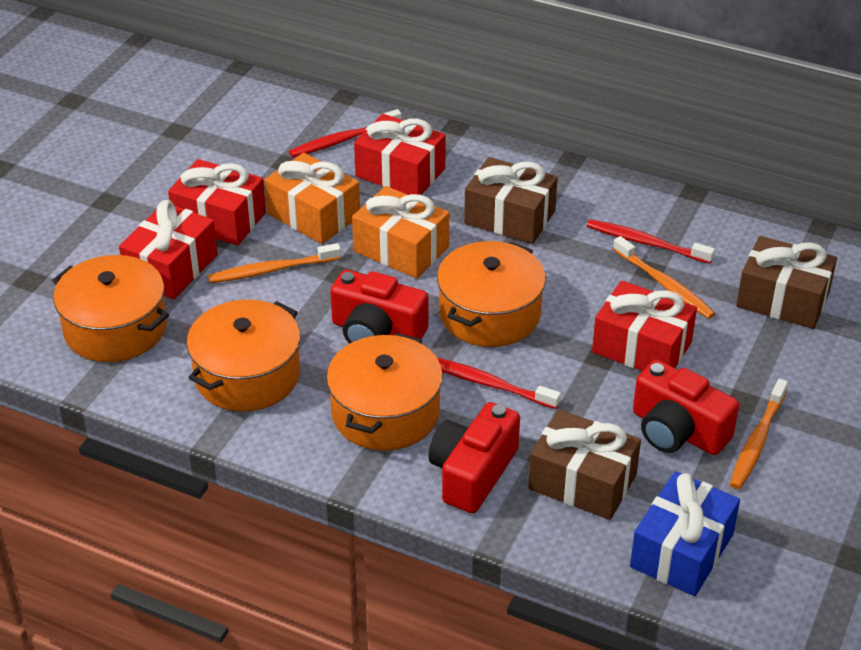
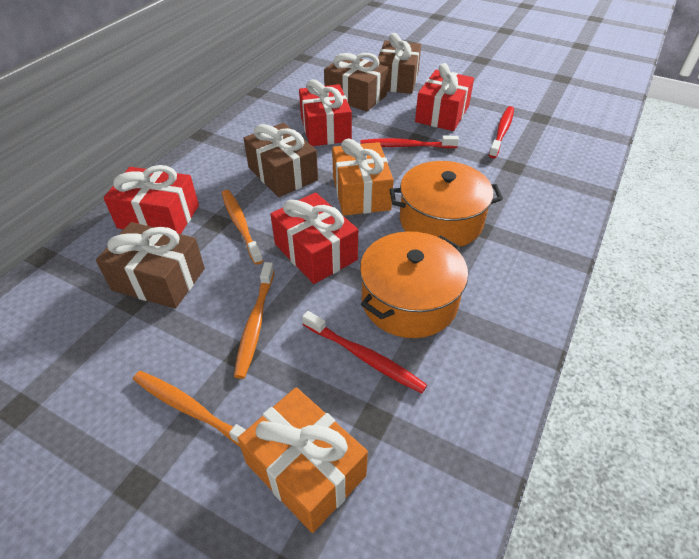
blue gift: [630,471,740,596] = 1 -> none = 0
brown gift: [464,157,558,244] [528,409,641,520] [736,236,837,329] = 3 -> [96,222,205,309] [243,123,318,197] [324,53,389,112] [378,33,421,94] = 4
orange pot: [52,255,169,362] [187,299,300,412] [326,333,443,451] [437,241,546,347] = 4 -> [360,231,468,338] [390,161,503,247] = 2
red camera: [330,270,428,344] [428,402,520,513] [633,360,739,455] = 3 -> none = 0

